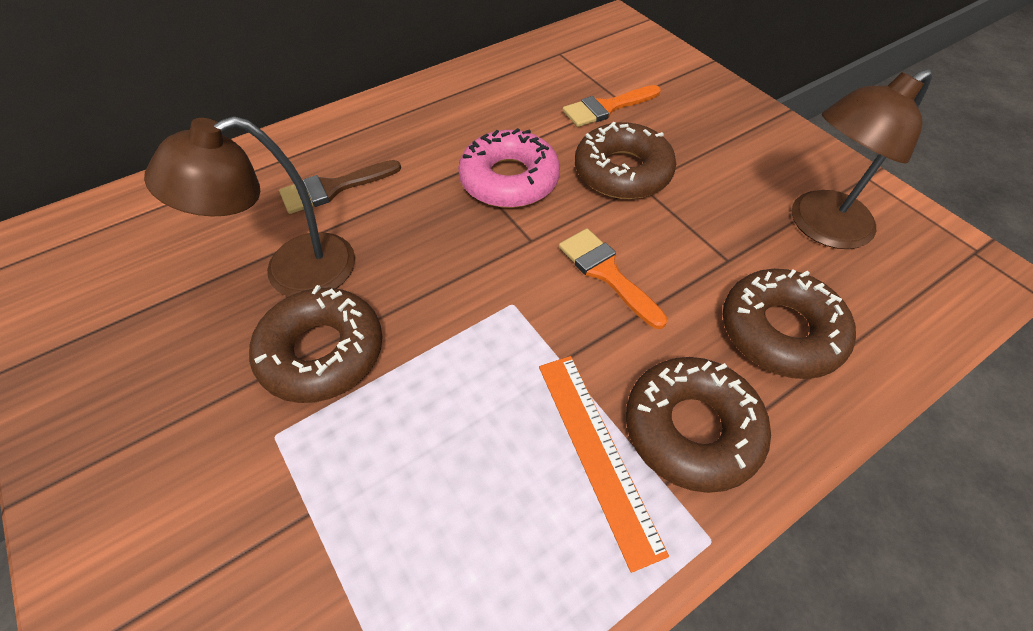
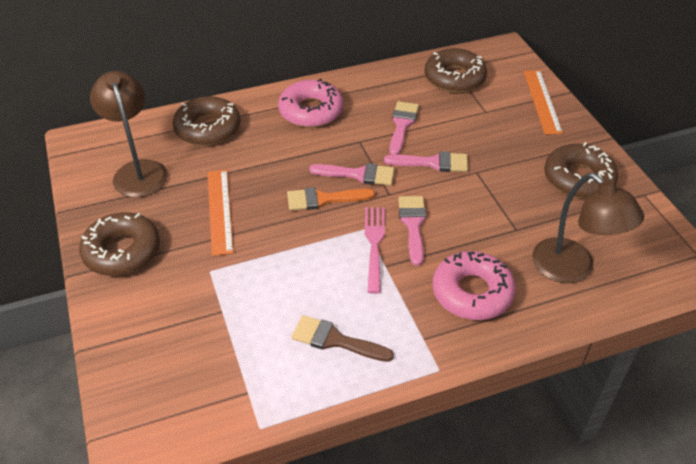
orange brush: [559,228,667,329] [563,85,661,127] = 2 -> [287,187,375,211] = 1
orange ruler: [539,356,669,573] = 1 -> [208,170,233,256] [524,70,563,134] = 2
pink brush: none = 0 -> [309,163,394,186] [384,151,468,172] [390,101,419,155] [398,196,426,266] = 4
pink donut: [458,128,560,208] = 1 -> [278,78,343,127] [433,251,516,320] = 2
pink fork: none = 0 -> [365,207,385,294] = 1

